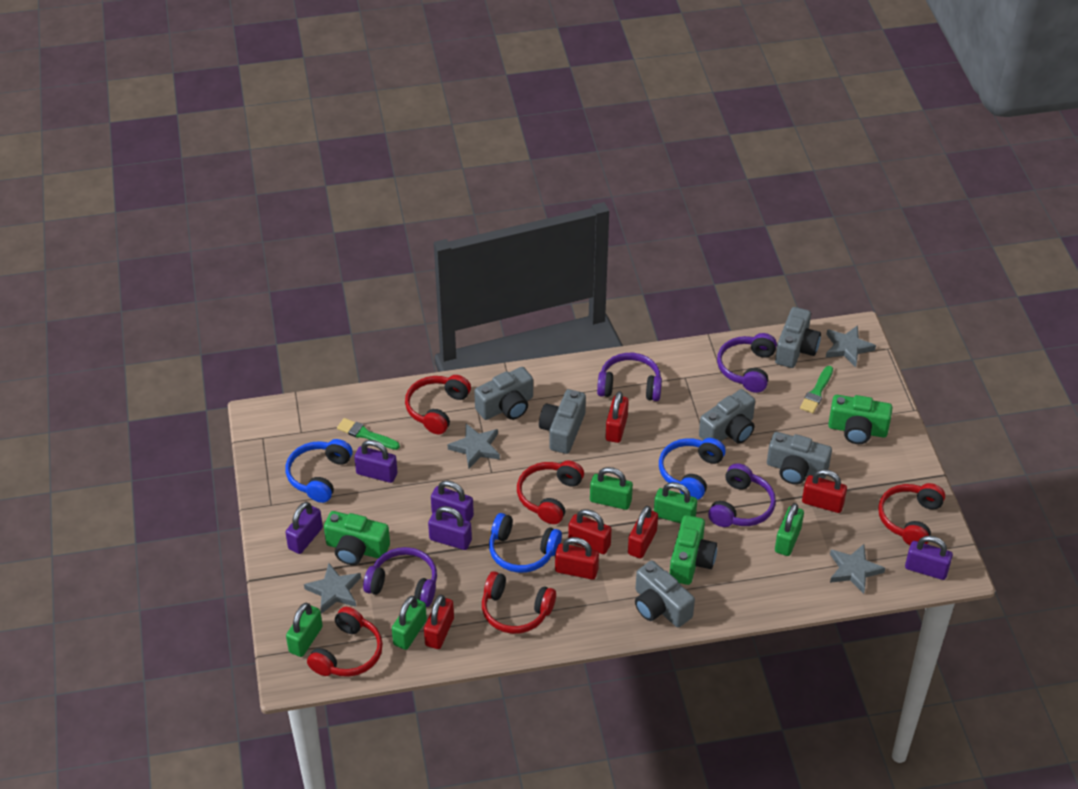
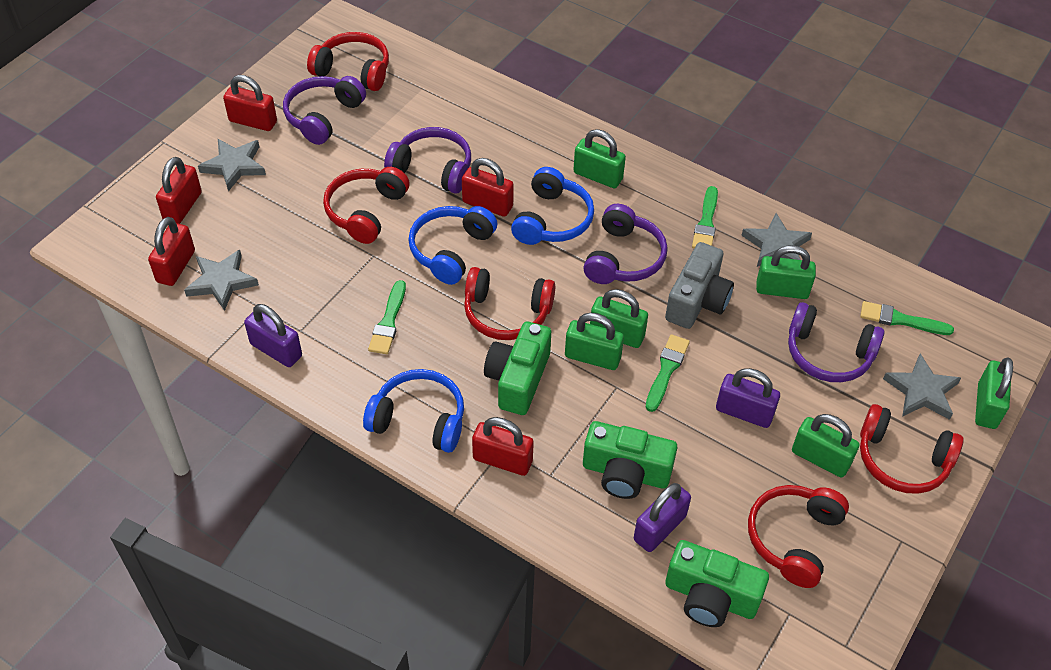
green brush: [337,418,400,450] [800,366,833,413] = 2 -> [368,280,406,354] [645,335,690,412] [692,186,718,248] [860,301,954,335] = 4
green padlock: [286,603,323,657] [392,596,427,650] [590,467,633,510] [654,482,697,524] [775,503,804,556] = 5 -> [565,313,624,370] [573,129,626,188] [590,289,648,348] [756,245,816,299] [792,414,859,477] [975,357,1013,429] = 6
grey camera: [474,367,533,420] [539,389,586,454] [635,561,695,627] [699,389,755,444] [767,432,832,485] [775,307,821,368] = 6 -> [665,242,734,329] = 1
purple padlock: [285,502,323,554] [354,440,397,483] [428,506,472,550] [431,480,474,522] [905,536,953,580] = 5 -> [244,304,302,367] [634,483,691,552] [716,368,780,428] = 3
red padlock: [424,594,454,649] [555,537,599,580] [568,509,612,554] [606,391,629,443] [628,506,658,559] [802,469,847,513] = 6 -> [148,217,195,286] [156,157,202,224] [223,75,277,131] [462,158,514,217] [472,417,534,476] = 5

